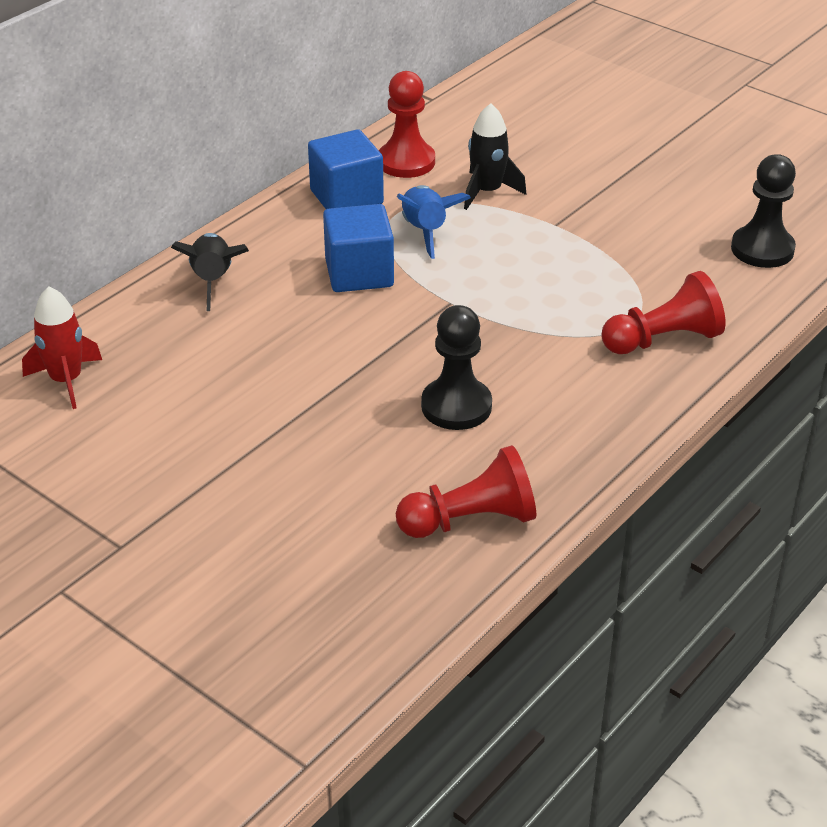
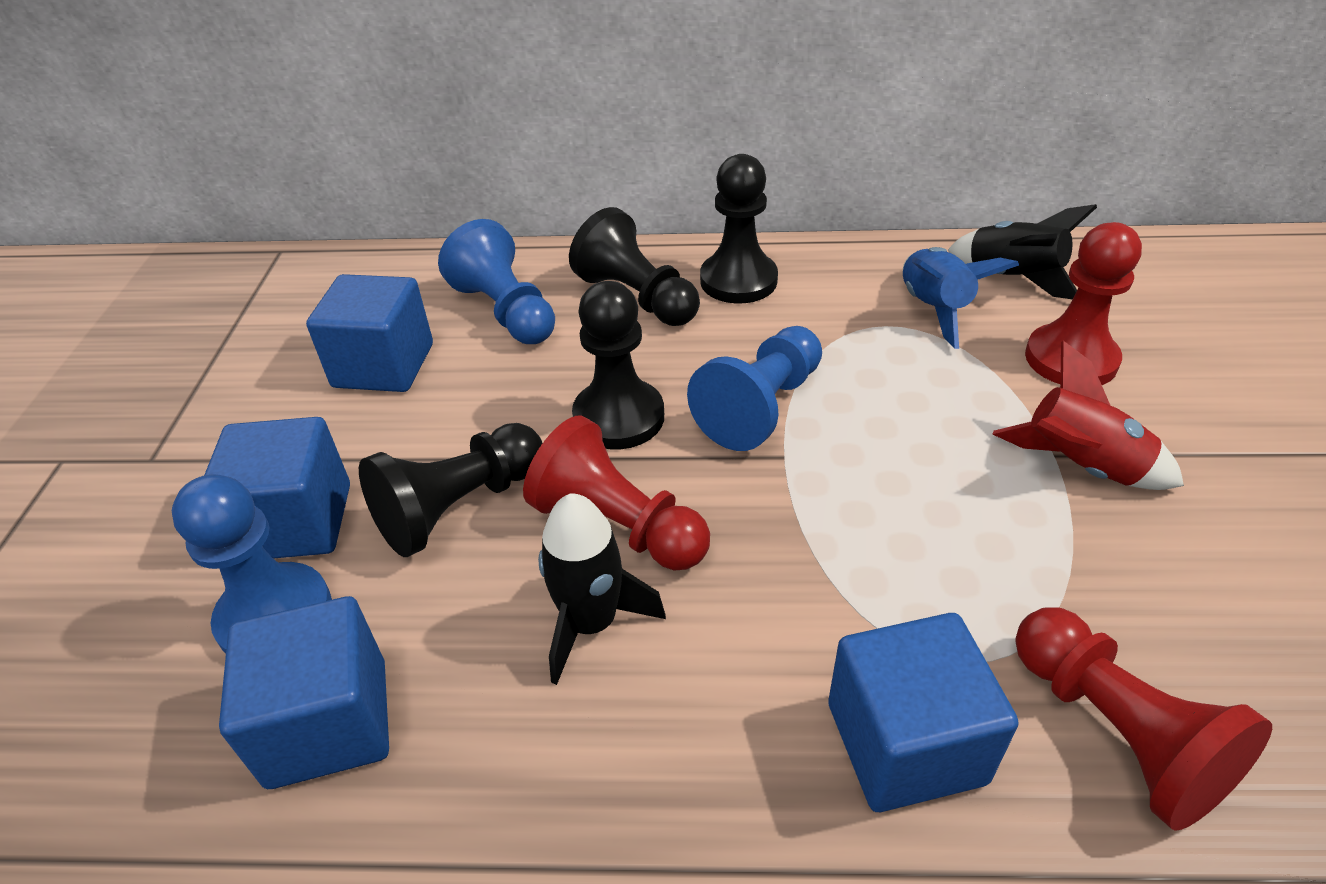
black pawn: [421,305,492,430] [731,154,796,268] = 2 -> [359,423,542,557] [569,207,700,326] [572,281,664,449] [700,154,778,304] = 4
blue cube: [308,129,384,209] [323,204,394,292] = 2 -> [205,417,350,559] [219,596,389,789] [306,274,433,392] [828,613,1018,812] = 4
blue pawn: none = 0 -> [172,474,332,654] [438,219,555,344] [687,326,822,451] = 3

